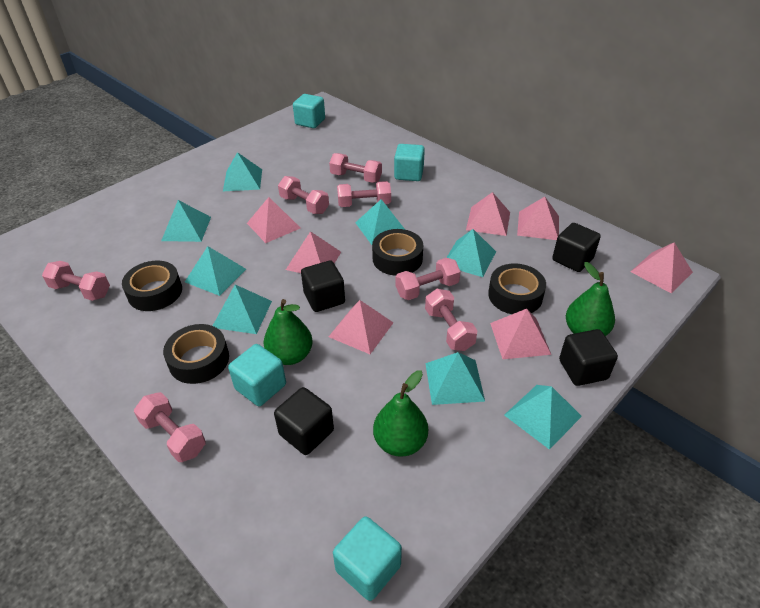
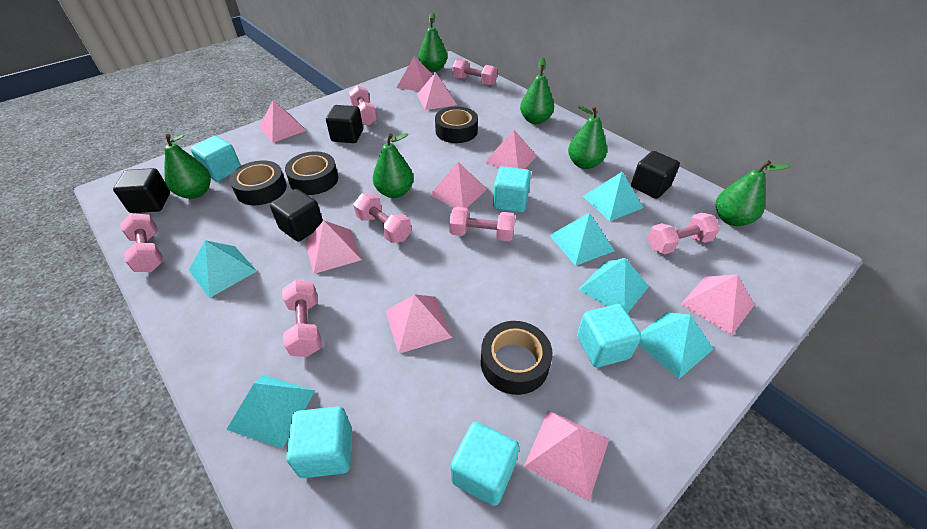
green pear: [264,299,313,365] [373,370,428,457] [566,262,615,336] = 3 -> [164,134,211,199] [373,133,414,198] [419,12,447,72] [520,57,554,124] [568,105,607,169] [716,160,791,226] = 6
pink pyramid: [247,197,300,243] [286,231,341,273] [329,300,393,354] [466,192,510,236] [490,309,551,359] [517,197,559,240] [631,242,693,293] = 7 -> [259,100,306,143] [305,220,362,274] [386,294,452,354] [397,56,433,91] [417,72,457,110] [430,162,487,208] [485,130,537,169] [524,410,609,501] [681,274,755,335] = 9
turquoise cube: [228,344,286,406] [293,94,325,128] [333,516,402,601] [394,144,425,181] = 4 -> [190,136,241,181] [286,406,352,478] [451,422,519,506] [493,166,531,213] [577,304,642,368] = 5
turquoise pyramid: [161,200,211,242] [185,246,246,296] [213,285,272,334] [223,152,262,191] [355,199,405,245] [425,352,485,405] [446,229,496,277] [504,385,582,450] = 8 -> [188,240,257,298] [226,375,315,449] [550,213,614,266] [579,258,649,313] [583,172,643,221] [639,312,714,379] = 6

